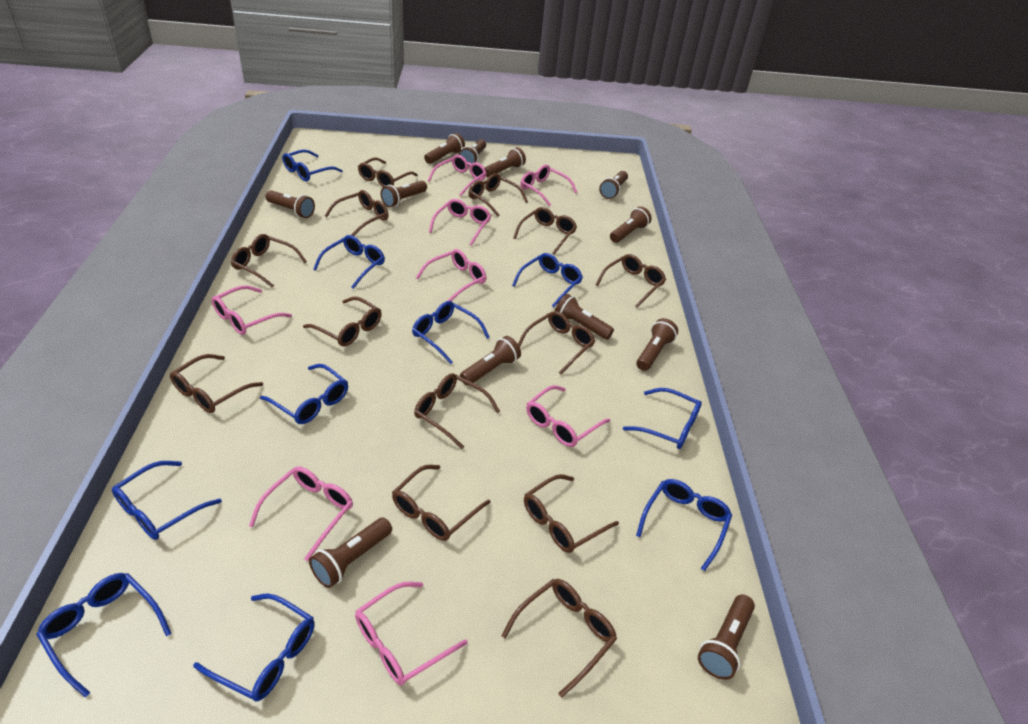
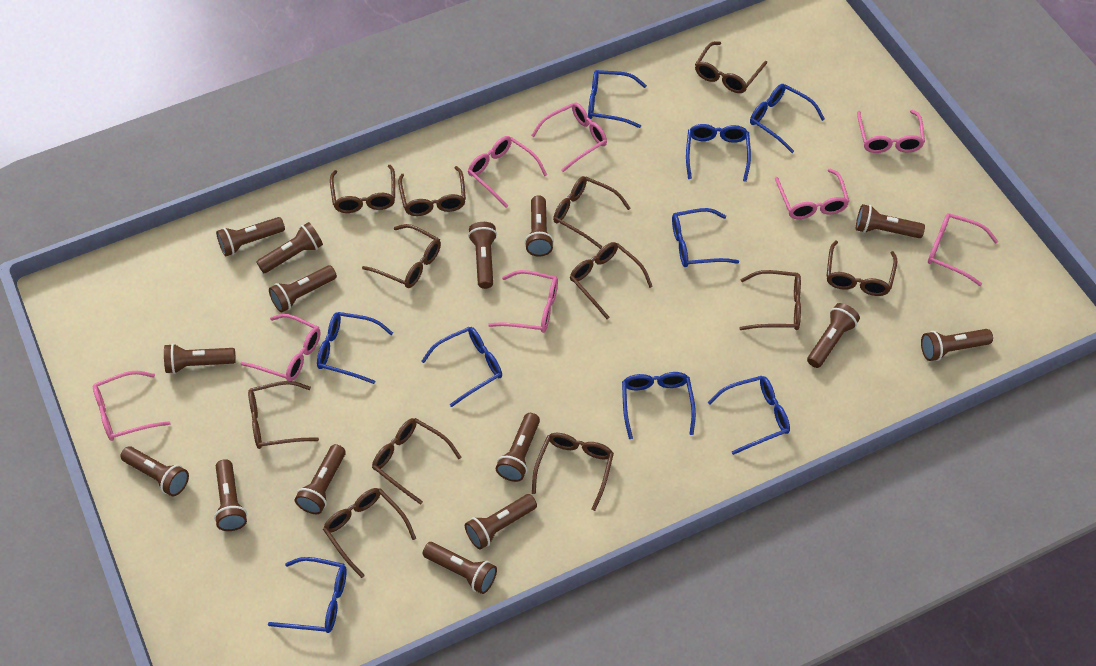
blue glasses: [36,573,172,698] [112,461,222,540] [193,593,315,702] [260,364,348,424] [282,150,343,181] [313,235,385,289] [412,301,490,364] [512,253,583,307] [623,388,702,449] [636,479,732,571] = 10 -> [268,557,347,633] [317,312,393,384] [421,327,502,407] [588,70,647,128] [622,372,696,439] [672,208,739,267] [686,124,751,182] [708,376,790,455] [750,84,825,153] = 9
brown flashlight: [266,190,315,218] [309,517,392,588] [381,181,427,207] [424,133,465,164] [459,139,486,167] [460,336,521,386] [485,147,526,177] [555,294,614,340] [599,171,628,199] [610,207,652,243] [636,318,678,371] [698,595,755,680] = 12 -> [120,446,189,496] [164,344,236,374] [214,459,247,531] [216,217,285,257] [256,222,323,273] [269,265,337,312] [295,444,346,514] [423,542,497,594] [465,494,537,550] [468,222,497,289] [496,413,540,482] [525,195,554,257] [807,303,860,368] [856,204,925,238] [921,329,993,361] = 15
brown glasses: [170,354,263,413] [231,234,307,288] [303,297,382,347] [325,190,389,236] [358,157,418,187] [392,465,491,541] [414,373,500,449] [468,173,528,217] [501,579,617,698] [513,207,577,255] [518,311,595,375] [524,474,619,553] [596,254,666,308] = 13 -> [248,381,319,449] [323,488,416,578] [330,165,395,213] [362,224,441,288] [372,418,462,505] [398,166,466,216] [532,433,614,511] [553,176,631,249] [570,242,653,319] [695,41,767,93] [739,270,801,330] [826,240,897,296] = 12

